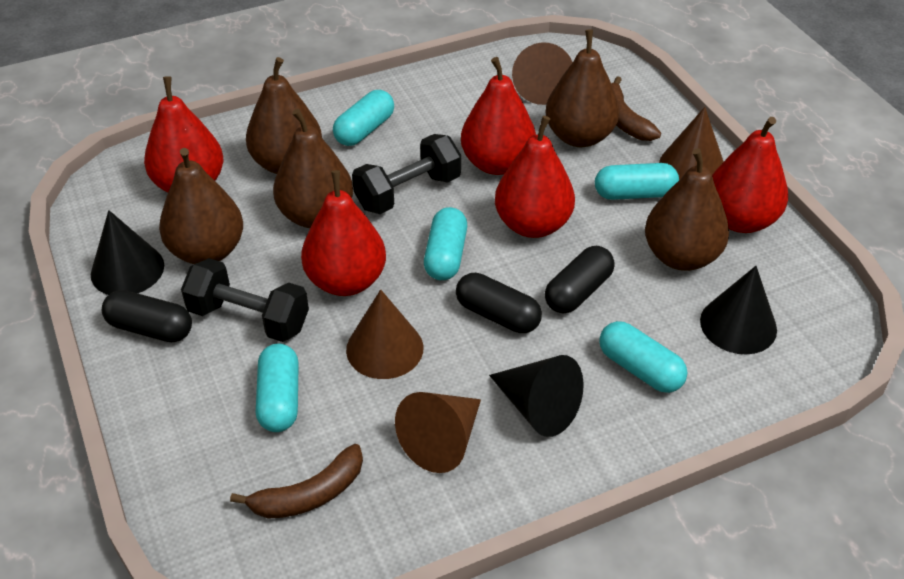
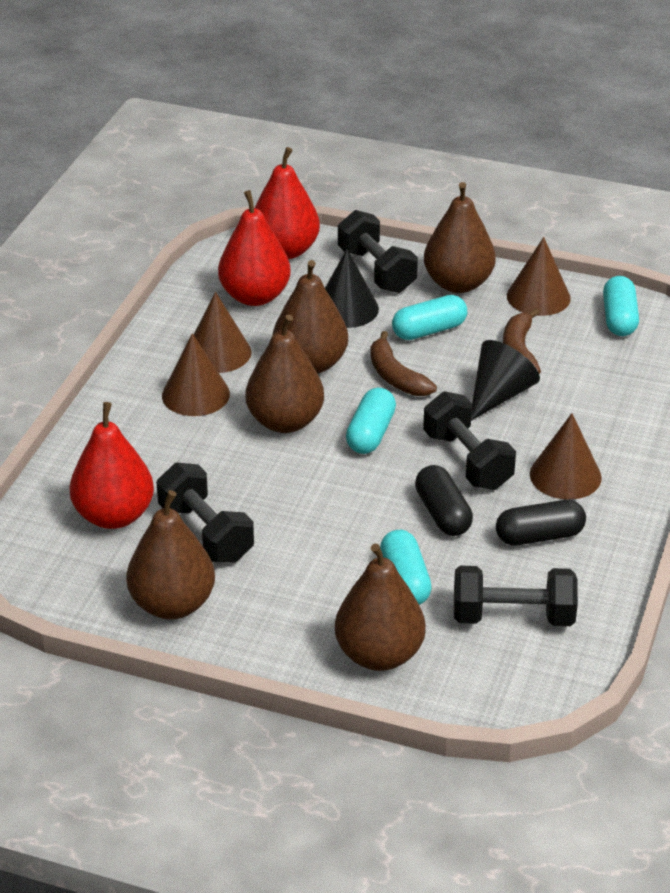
black capsule: [102,290,192,342] [456,273,542,333] [545,246,615,314] = 3 -> [415,465,473,536] [496,500,586,545] = 2
black cone: [91,210,164,295] [489,355,584,437] [700,266,777,355] = 3 -> [325,249,379,328] [471,340,540,421] = 2
black dumbbell: [181,258,309,342] [352,134,461,214] = 2 -> [156,463,254,563] [338,210,418,293] [423,391,516,490] [454,566,578,626] = 4
red pear: [144,76,223,193] [301,170,386,296] [461,57,536,175] [495,116,575,238] [712,117,788,233] = 5 -> [69,402,154,529] [218,190,291,306] [255,147,320,259] = 3
turquoise capsule: [256,343,299,432] [333,90,394,146] [424,207,467,280] [595,163,679,200] [599,321,687,393] = 5 -> [346,388,396,454] [380,530,432,605] [392,295,467,340] [603,276,639,336] = 4

